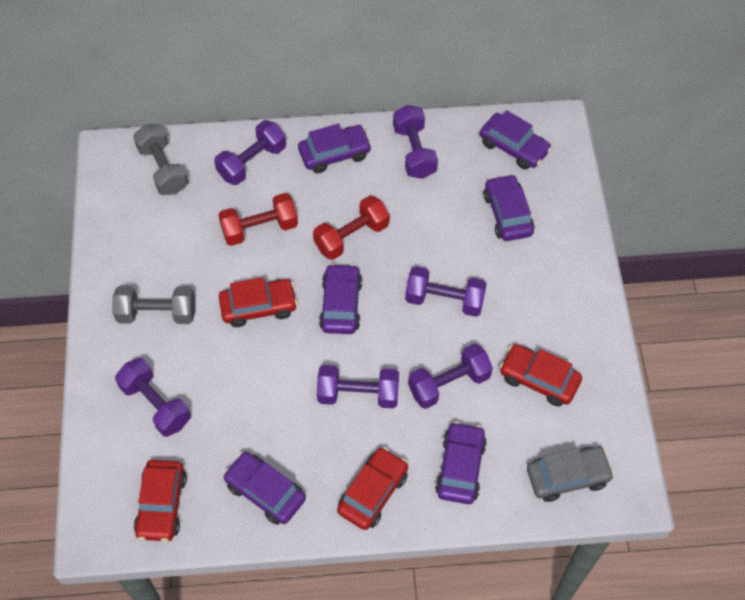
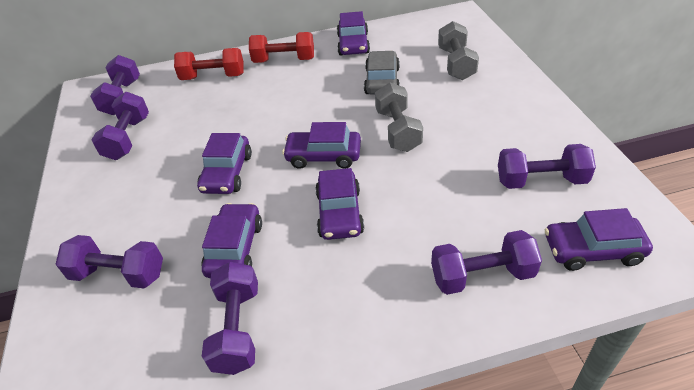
red car: [134,460,187,542] [219,277,298,327] [337,447,408,530] [500,344,582,407] = 4 -> none = 0

